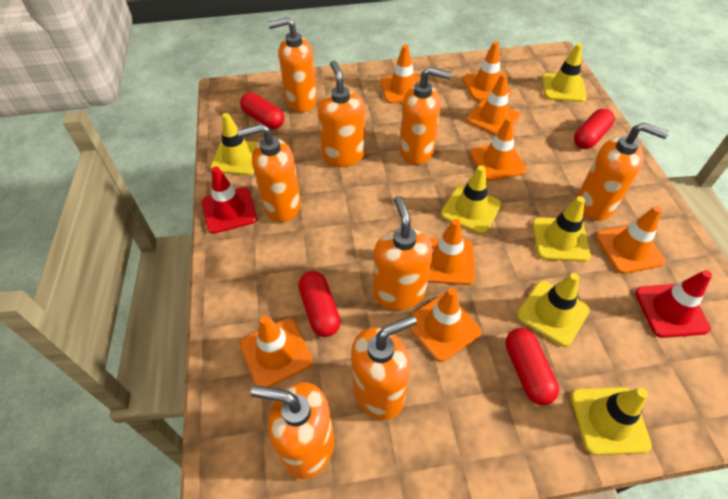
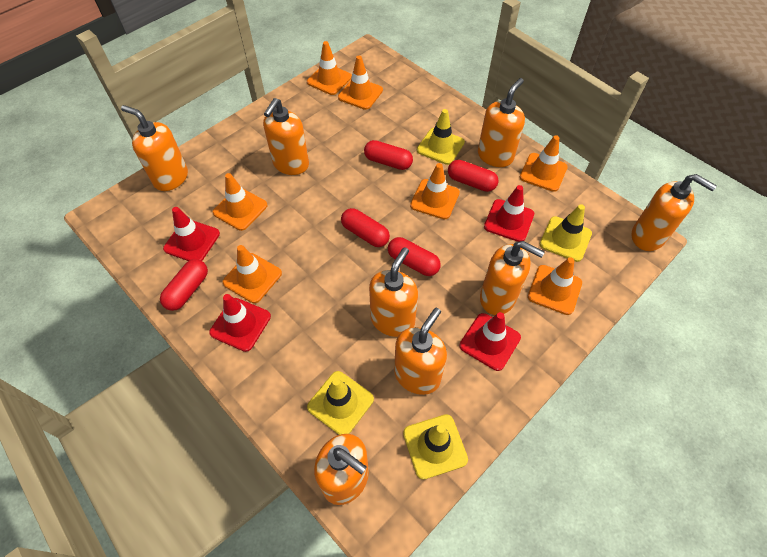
orange traffic cone: [240,315,313,387] [381,45,421,103] [409,288,481,362] [428,219,475,285] [463,41,511,101] [466,73,520,135] [470,117,527,181] [596,206,666,274] = 8 -> [213,173,267,231] [223,245,282,303] [307,41,352,95] [338,56,383,110] [410,163,460,219] [520,135,568,192] [528,257,582,315] = 7
red capsule: [240,93,284,129] [298,271,341,337] [505,328,559,405] [574,109,615,149] = 4 -> [160,259,208,311] [341,208,390,247] [364,140,413,170] [388,237,441,276] [448,160,499,192] = 5
red traffic cone: [202,166,257,234] [635,270,712,338] = 2 -> [163,207,220,261] [209,294,271,352] [459,312,521,371] [484,185,534,242] = 4
yellow traffic cone: [210,113,259,175] [441,165,501,234] [517,273,590,347] [532,196,591,262] [542,43,587,102] [570,387,652,455] = 6 -> [307,371,374,435] [403,414,468,480] [417,109,465,165] [540,204,592,262] = 4

